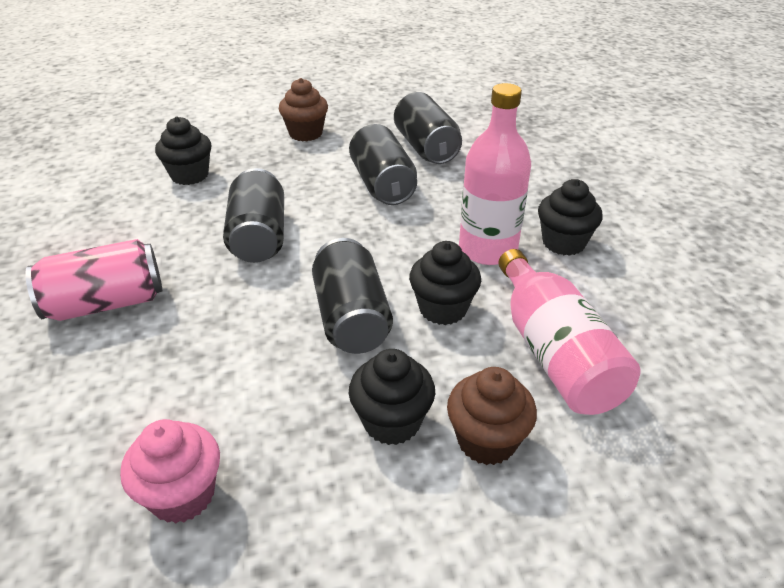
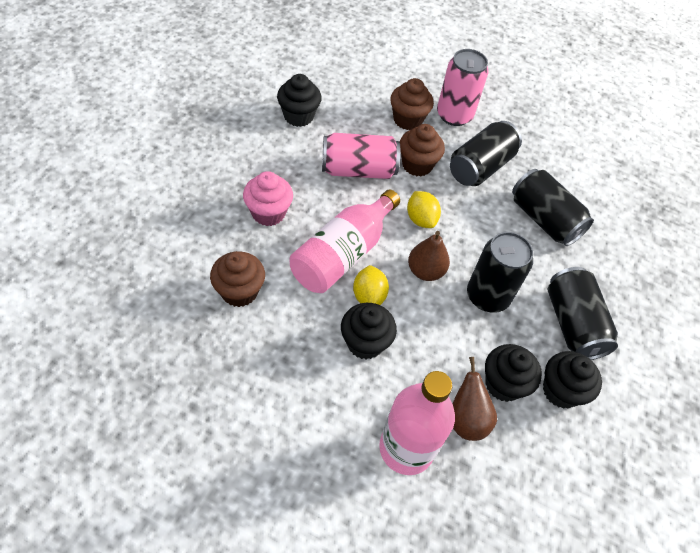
brown cupcake: [279,78,328,141] [447,367,537,465] = 2 -> [210,251,265,307] [390,78,434,130] [400,124,445,176] = 3
brown pear: none = 0 -> [408,231,450,281] [452,357,497,441] = 2
pink can: [25,239,162,321] = 1 -> [322,133,400,179] [437,49,489,126] = 2
yellow lemon: none = 0 -> [353,265,389,305] [407,191,441,228] = 2

